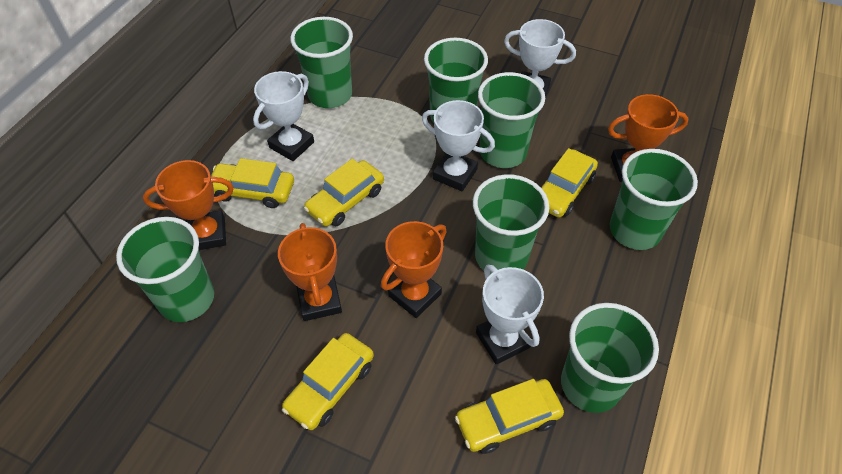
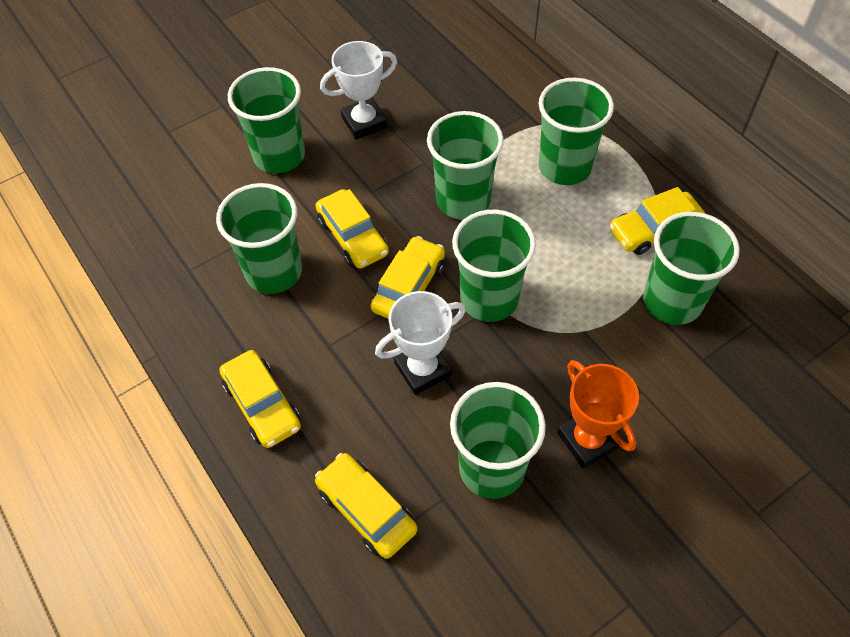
orange trophy: [143,160,234,250] [278,223,342,321] [381,221,447,318] [608,94,689,182] = 4 -> [557,360,639,468] = 1
white trophy: [253,71,314,161] [422,100,495,191] [476,265,544,364] [504,19,576,99] = 4 -> [320,41,397,139] [375,291,466,395] = 2

